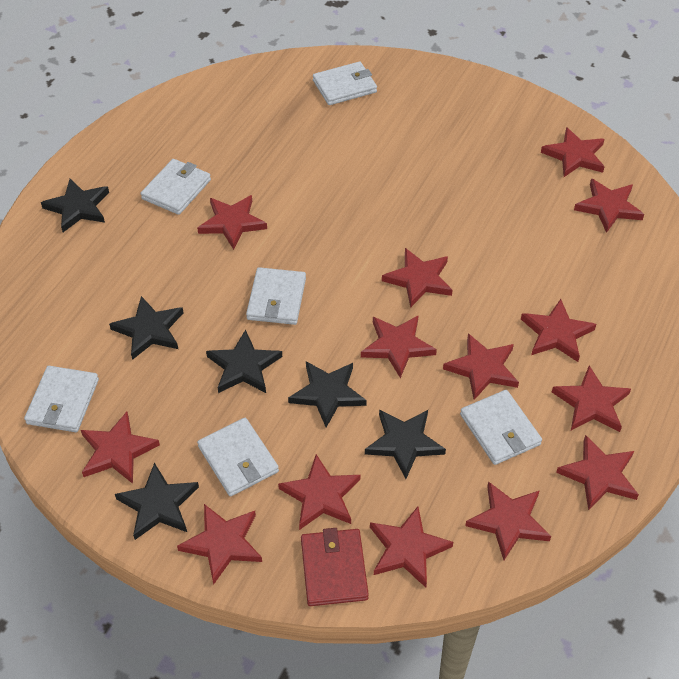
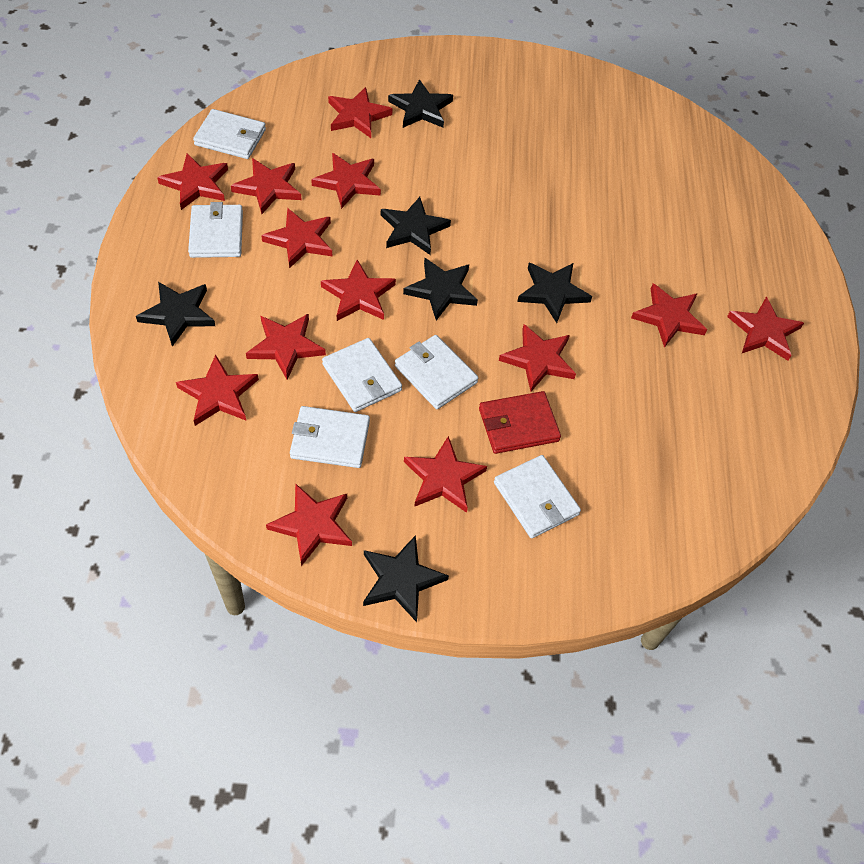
red star: [81,412,160,484] [177,504,262,585] [197,195,267,250] [278,454,360,530] [361,315,437,378] [370,506,453,588] [382,248,453,307] [443,333,519,400] [465,481,551,560] [521,299,596,362] [541,127,605,177] [552,366,631,432] [556,435,639,511] [574,179,644,233] = 14 -> [157,154,228,210] [176,355,259,426] [231,158,301,214] [246,314,326,380] [261,208,332,269] [266,483,352,566] [311,153,381,209] [321,260,396,321] [328,87,393,138] [404,436,487,513] [499,324,576,392] [631,283,707,348] [727,296,804,361] = 13

